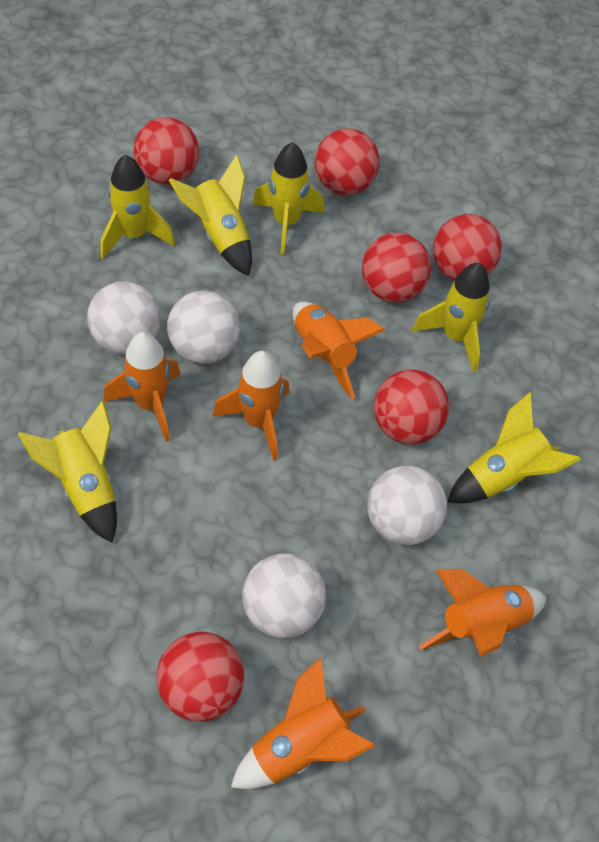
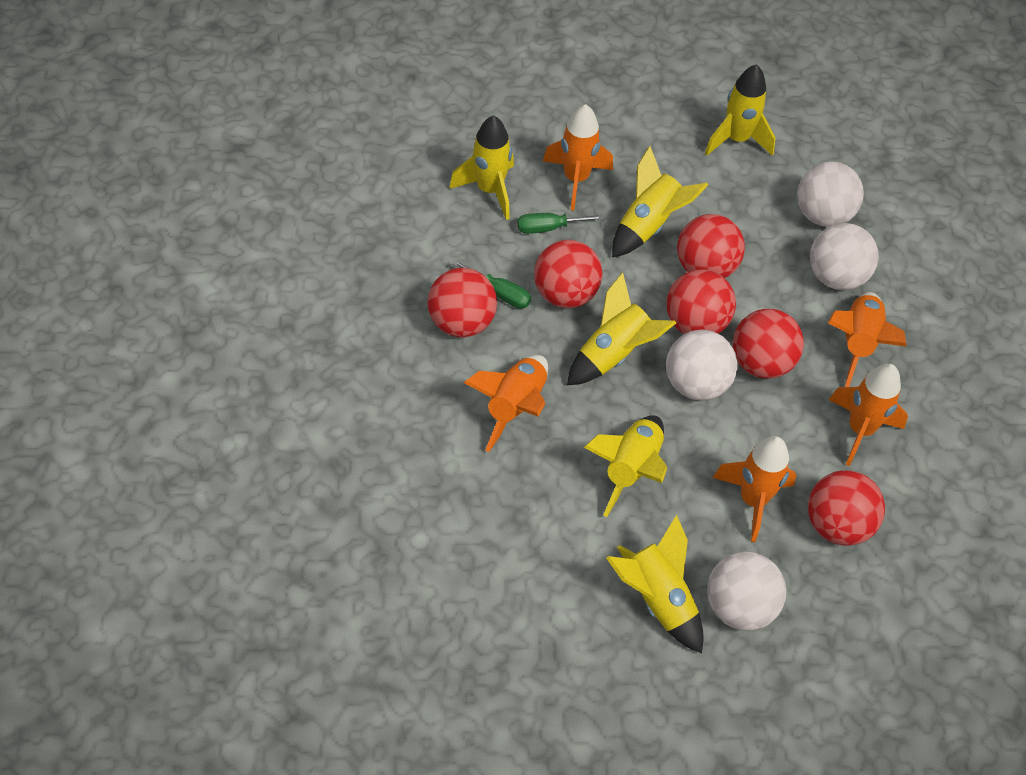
green screwdriver: none = 0 -> [452,260,531,309] [517,213,604,234] = 2

